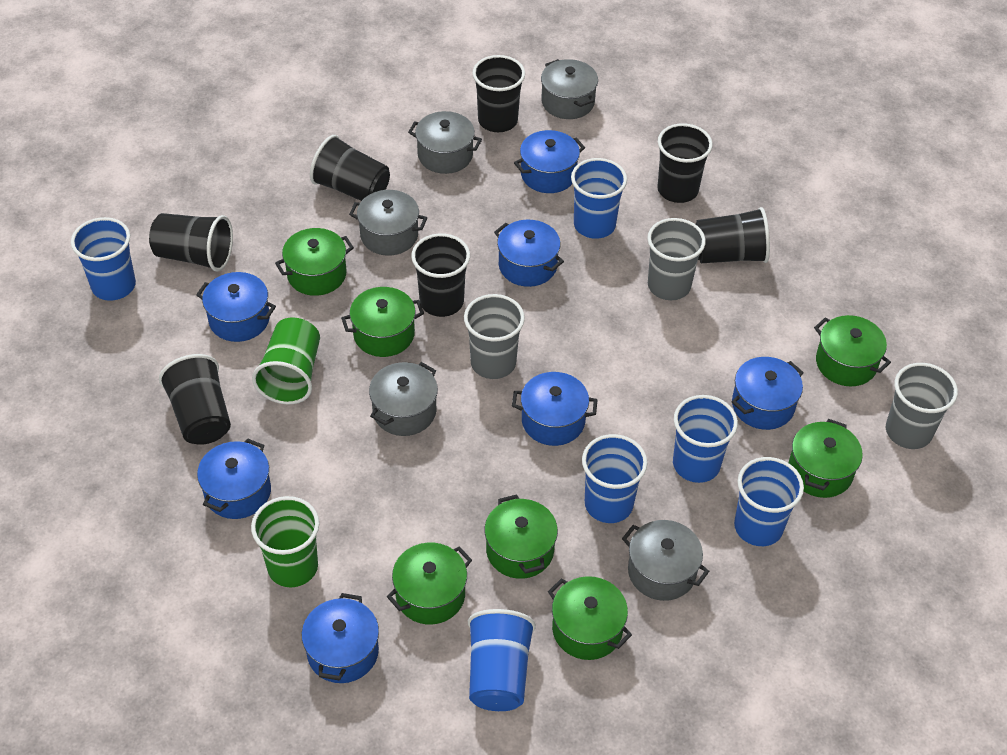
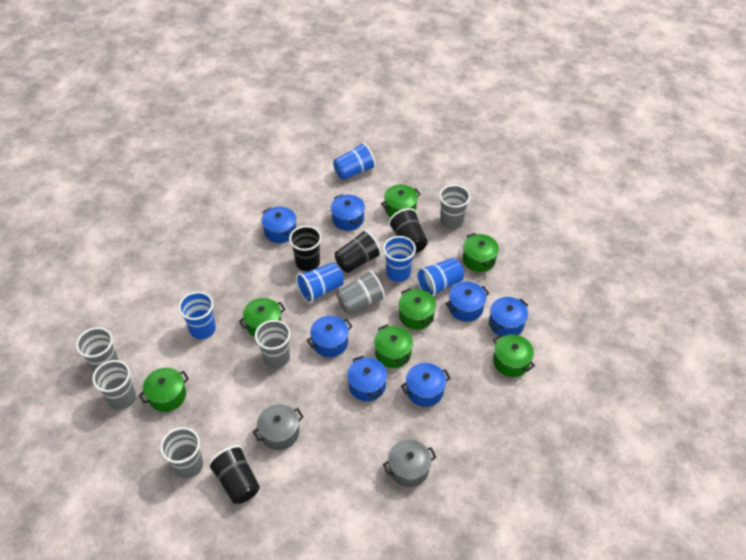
black cup: [149,213,233,272] [159,354,231,445] [310,135,390,201] [411,233,470,317] [472,55,525,132] [657,123,713,203] [696,207,770,263] = 7 -> [208,445,260,504] [289,226,322,271] [335,230,381,273] [389,208,428,253] = 4
blue cup: [71,217,136,301] [468,609,536,711] [571,158,627,239] [582,434,647,523] [673,395,738,483] [734,457,804,546] = 6 -> [178,292,216,339] [296,262,344,303] [333,142,376,180] [383,236,416,282] [416,258,464,297] = 5
green cup: [251,496,319,587] [252,317,320,405] = 2 -> none = 0
grey cup: [464,294,525,379] [647,218,706,300] [886,363,958,449] = 3 -> [76,327,119,372] [92,360,136,410] [160,427,203,479] [255,320,291,368] [337,271,385,314] [439,185,470,229] = 6
grey pot: [349,190,427,256] [369,362,438,436] [408,111,482,174] [541,59,598,119] [622,520,709,601] = 5 -> [253,404,303,450] [383,439,436,487] = 2

